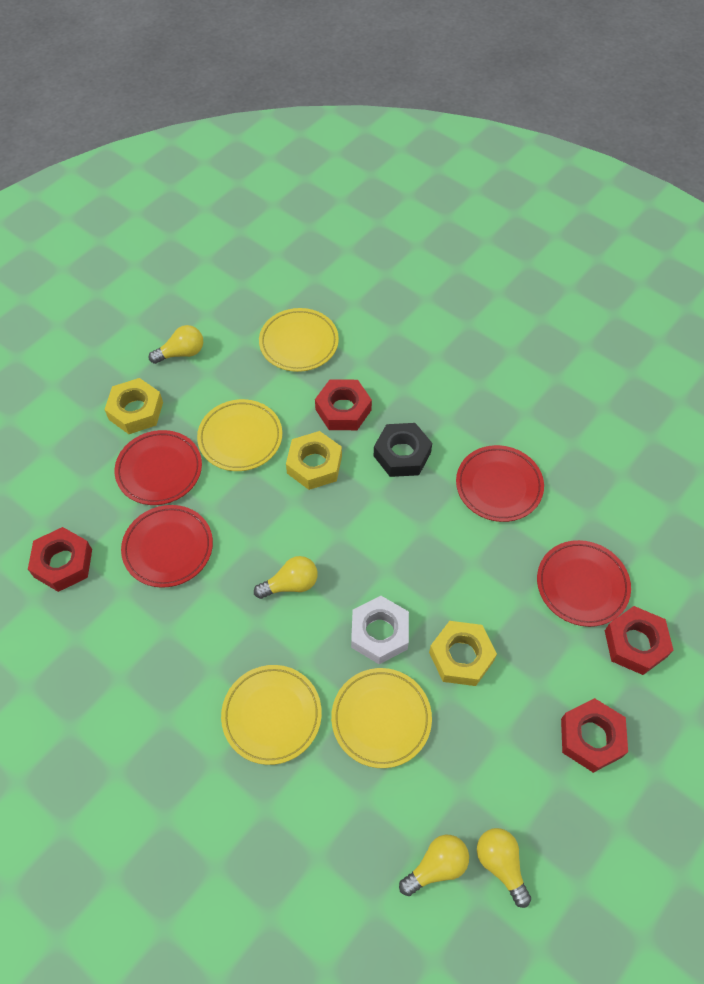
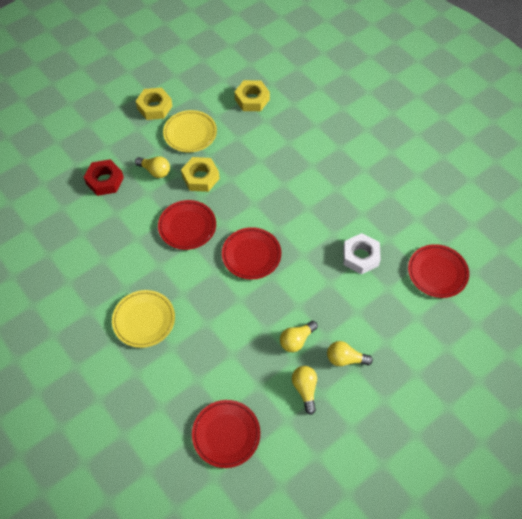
black nut: [374,423,432,477] = 1 -> none = 0
red nut: [28,527,92,592] [315,379,372,430] [561,698,628,773] [605,606,673,675] = 4 -> [84,159,124,196] = 1
yellow plate: [197,399,282,471] [221,665,322,765] [259,308,339,372] [331,668,432,768] = 4 -> [112,290,175,348] [163,110,217,152] = 2

